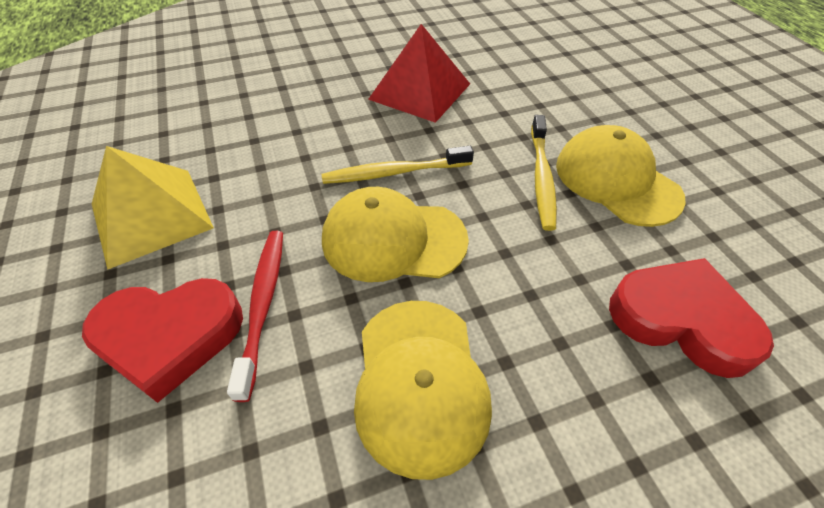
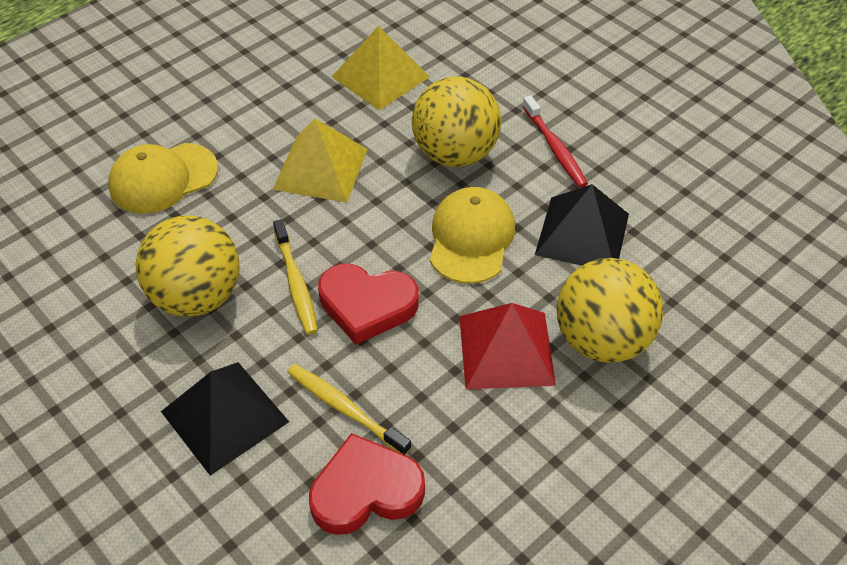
black pyramid: none = 0 -> [161,362,289,476] [535,184,629,266] = 2
yellow ball: none = 0 -> [135,215,240,317] [412,77,501,167] [557,258,663,363] = 3
yellow cap: [322,187,469,282] [354,301,492,480] [556,125,686,227] = 3 -> [108,143,218,214] [430,187,515,284] = 2
yellow pyramid: [92,146,214,270] = 1 -> [273,118,368,203] [332,26,430,110] = 2

